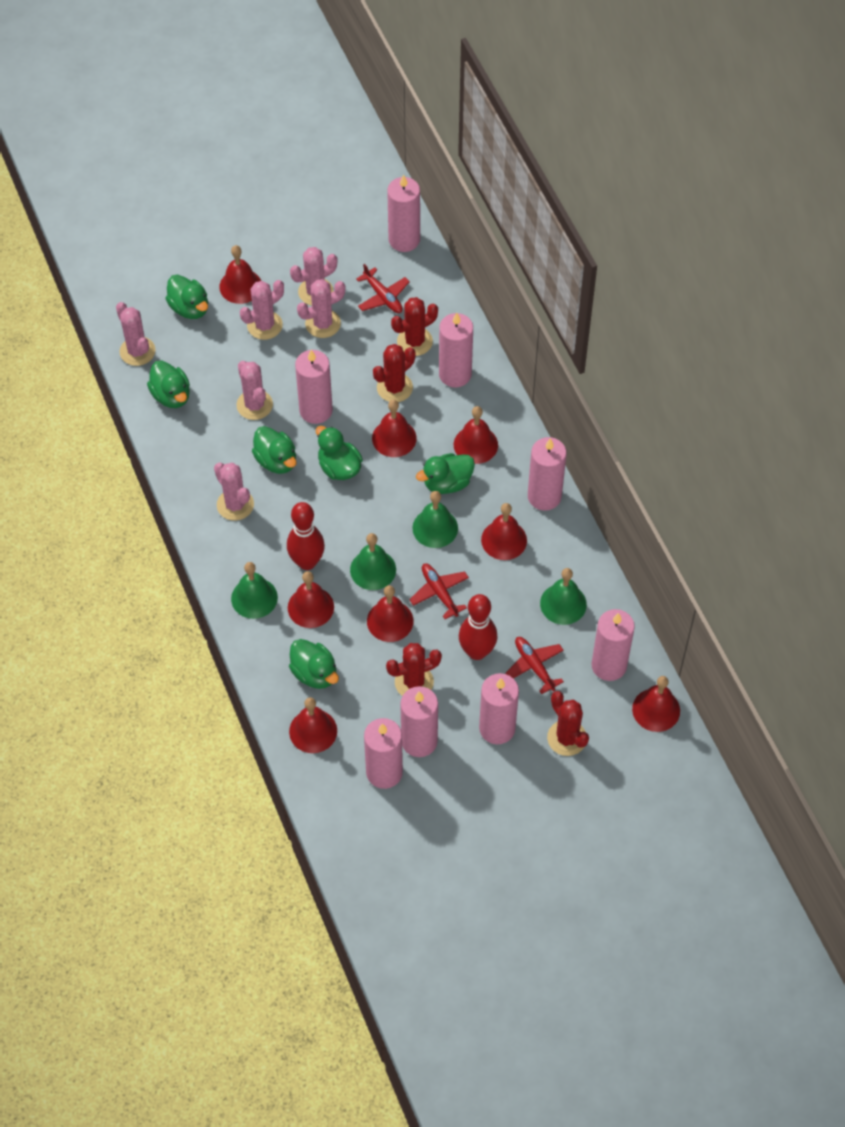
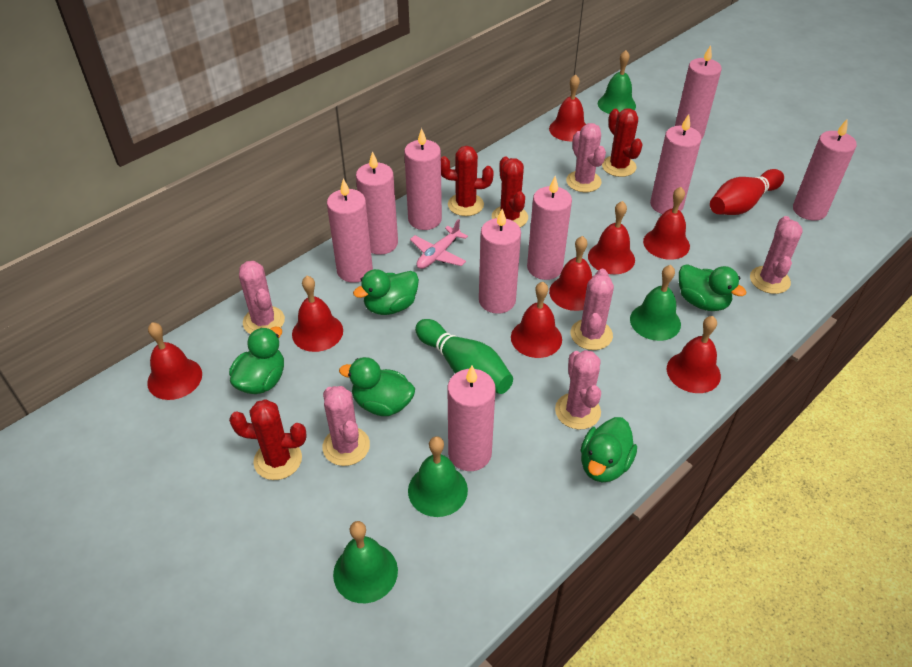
green bowling pin: none = 0 -> [415,319,513,394] = 1
green duck: [147,361,190,408] [165,274,208,319] [252,426,297,474] [289,639,339,689] [316,426,363,480] [416,453,475,494] = 6 -> [229,327,284,394] [339,357,415,416] [353,269,419,315] [581,417,637,482] [679,264,746,311] = 5
pink candle: [295,350,333,424] [364,718,403,789] [387,174,420,252] [400,686,438,757] [439,313,473,387] [479,673,519,744] [528,437,567,511] [591,609,635,681] = 8 -> [327,179,373,283] [356,151,398,255] [404,128,442,230] [448,366,496,471] [479,209,521,314] [527,176,572,280] [650,114,702,214] [675,45,722,138] [793,120,857,221] = 9
pink plane: none = 0 -> [410,219,468,269] = 1
red bowling pin: [287,502,325,570] [459,594,497,660] = 2 -> [710,169,784,215] = 1
red plane: [356,264,410,313] [409,564,469,619] [505,637,564,694] = 3 -> none = 0

